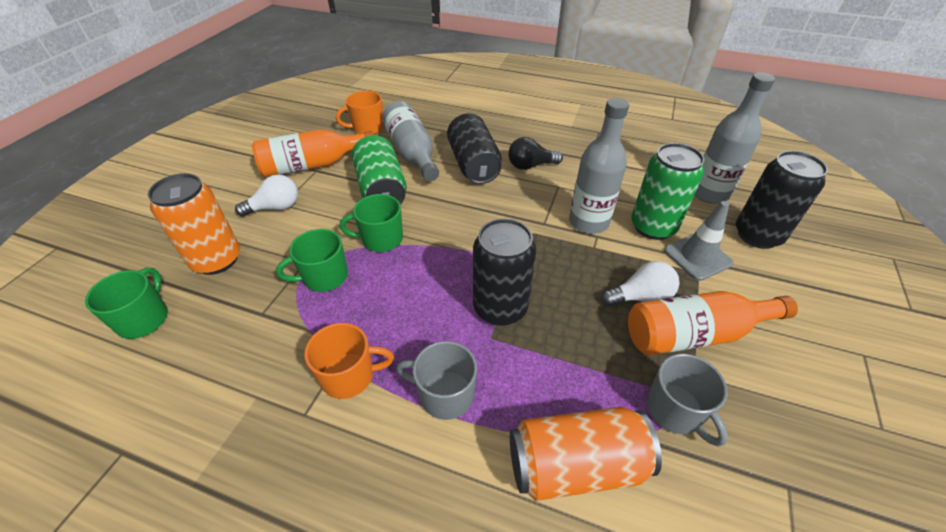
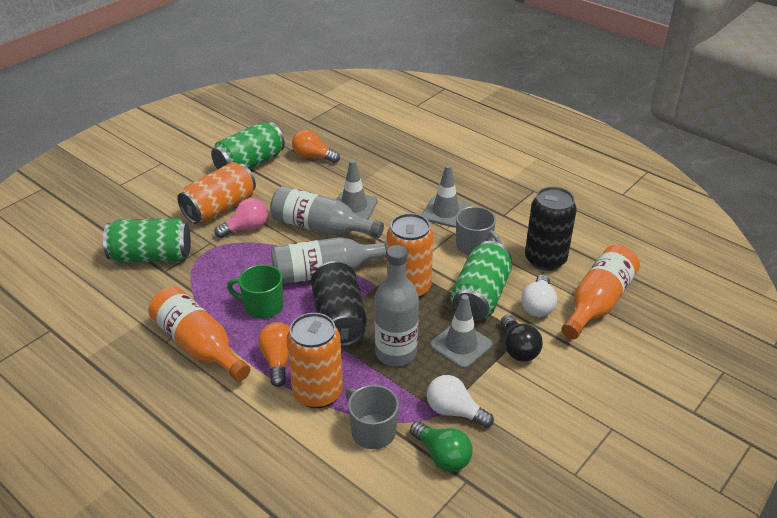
black can: [447,113,502,184] [473,218,536,326] [736,151,828,249] = 3 -> [311,261,367,347] [525,187,577,271] = 2
green can: [352,136,407,205] [631,143,705,240] = 2 -> [103,218,191,262] [211,122,285,170] [450,241,512,321] = 3
green light bulb: none = 0 -> [410,421,473,472] = 1
green mug: [85,268,168,339] [276,229,348,292] [339,194,403,252] = 3 -> [227,264,283,319] = 1
grey traffic cone: [664,201,734,281] = 1 -> [337,160,378,220] [421,165,470,228] [430,295,492,369] = 3
orange can: [148,173,240,275] [510,407,662,501] = 2 -> [177,162,256,224] [286,313,343,408] [387,213,434,298] = 3
orange light bulb: none = 0 -> [258,322,290,387] [292,130,340,163] = 2
orange mug: [305,323,394,399] [336,91,384,134] = 2 -> none = 0
pink light bulb: none = 0 -> [214,198,268,238] = 1

